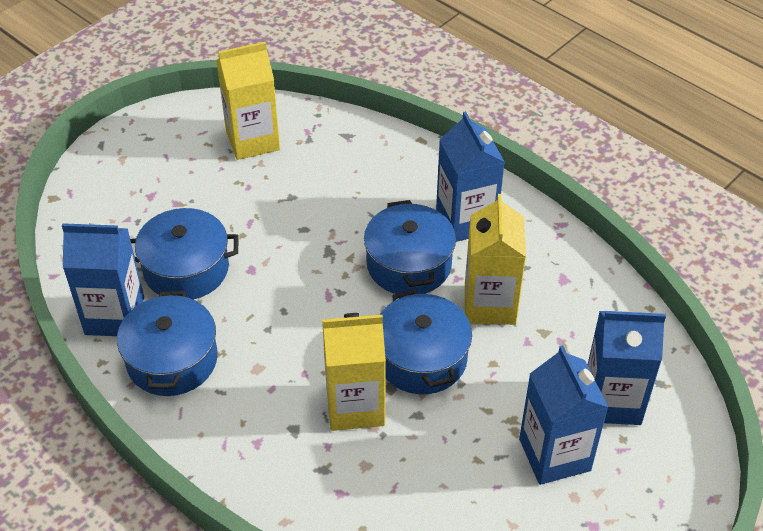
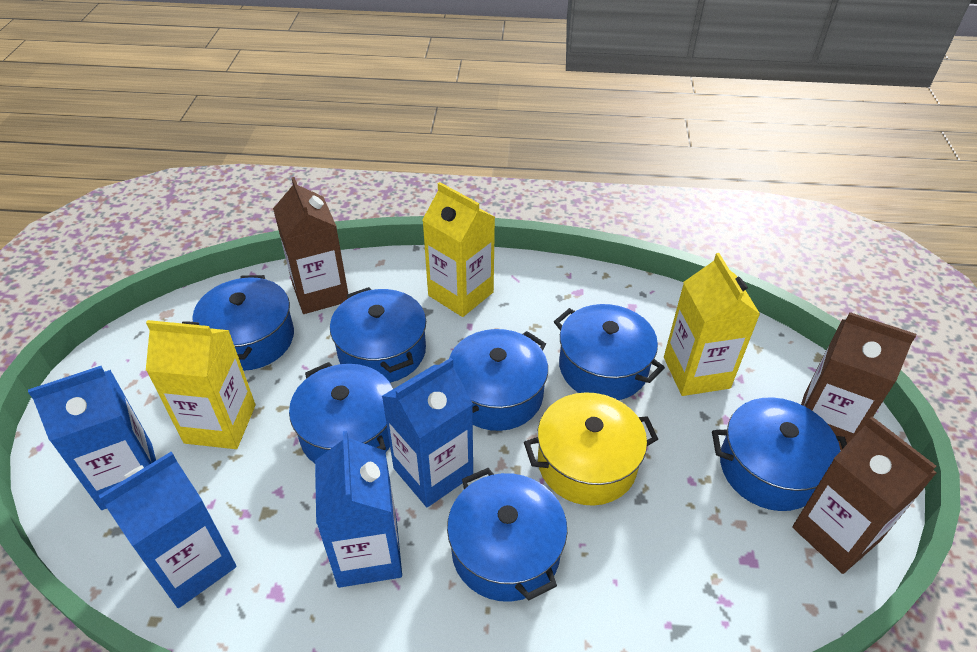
blue pot: [117,291,218,396] [130,208,239,300] [364,200,456,294] [379,289,472,394] = 4 -> [192,275,294,371] [289,362,393,463] [330,287,426,383] [447,468,567,602] [449,329,548,431] [554,304,665,400] [712,397,847,511] = 7
brown carton: none = 0 -> [273,177,348,314] [792,417,937,574] [801,312,916,450] = 3
yellow pot: none = 0 -> [524,392,658,506] = 1

